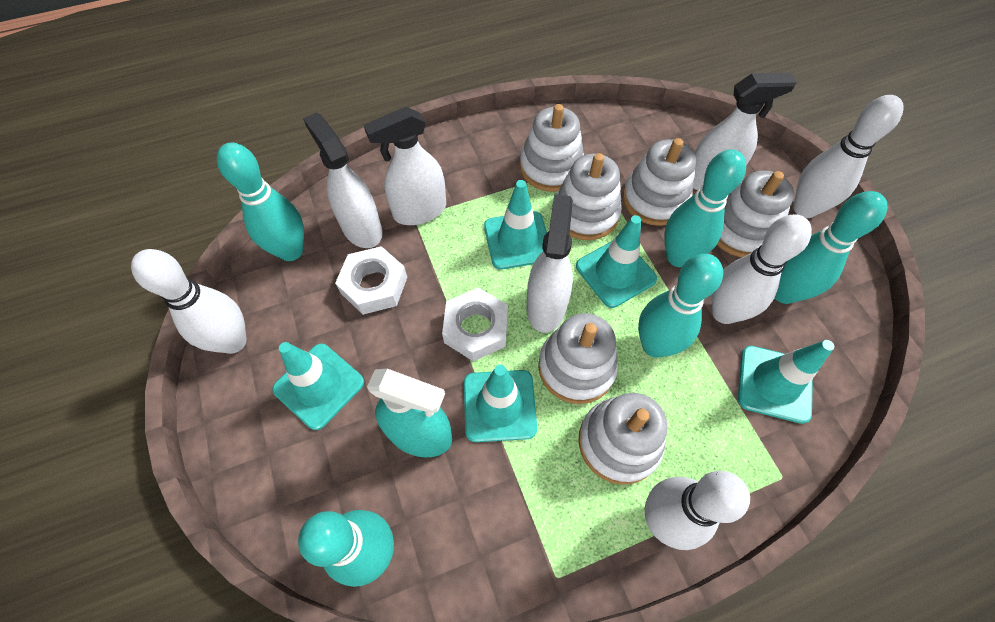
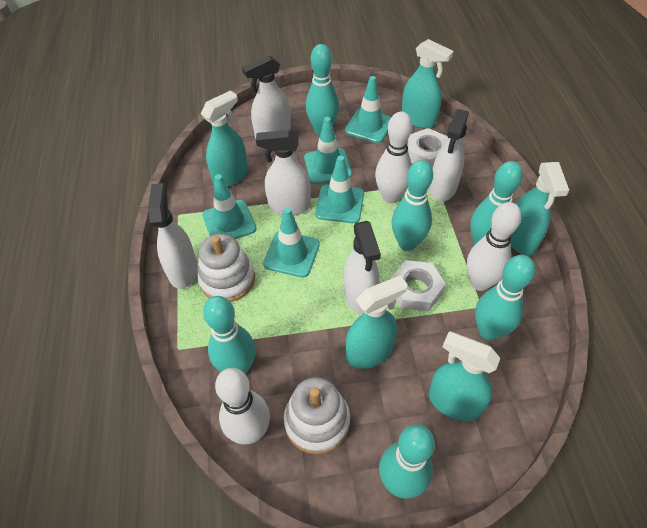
turquoise bowling pin: [217,142,304,261] [298,510,394,587] [638,254,723,358] [664,149,746,267] [775,191,887,304] = 5 -> [203,296,256,374] [306,44,339,135] [379,424,435,499] [392,160,433,251] [470,161,523,245] [475,255,535,341] = 6
turquoise spray bottle: [367,369,452,457] = 1 -> [201,90,248,187] [346,275,408,369] [401,39,453,128] [429,331,501,421] [510,162,569,256] = 5
white bowling pin: [131,249,247,354] [645,471,750,550] [712,214,812,324] [793,95,903,218] = 4 -> [215,368,270,445] [375,112,412,203] [467,202,521,291] = 3
white spray bottle: [303,112,383,248] [364,107,446,225] [526,194,573,333] [693,73,797,190] = 4 -> [148,183,198,289] [242,55,291,139] [256,130,311,215] [344,221,381,315] [429,109,469,202] = 5
white stacking toy: [520,104,584,192] [538,313,618,404] [556,153,622,240] [578,393,667,485] [623,138,696,226] [717,170,794,257] = 6 -> [197,234,255,302] [284,377,350,454] = 2

